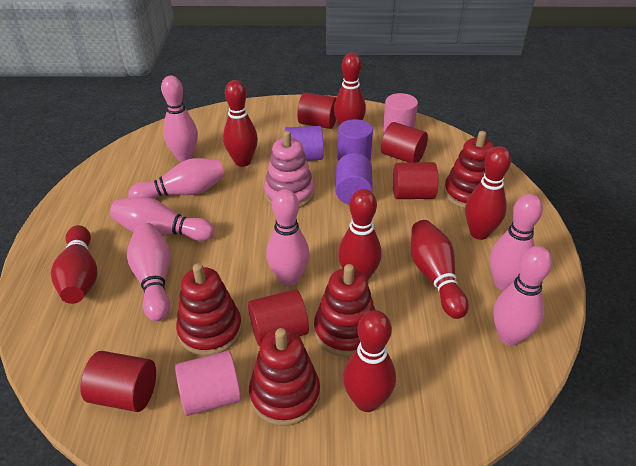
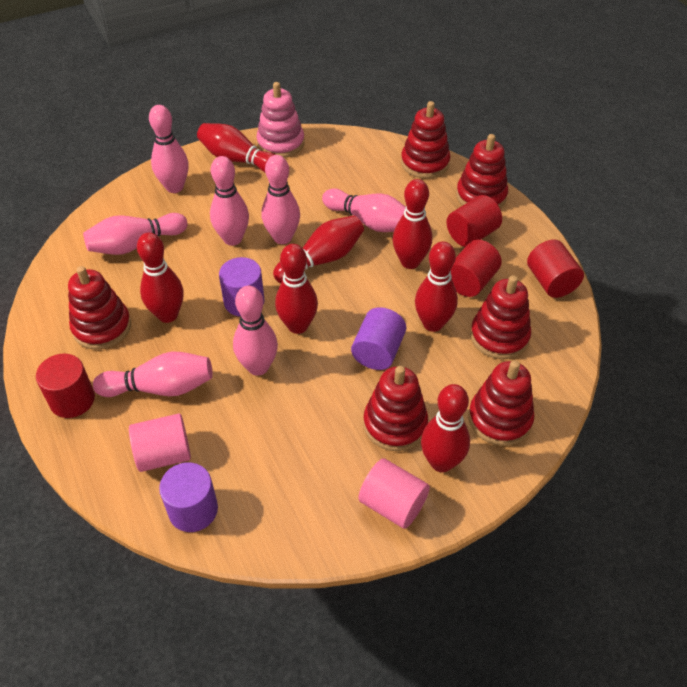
red cylinder: [80,351,156,412] [248,289,309,347] [297,92,336,129] [381,122,428,163] [393,162,438,199] = 5 -> [36,354,95,418] [447,195,502,247] [451,240,502,297] [527,239,584,298] = 4
red stacking toy: [176,263,242,356] [249,328,320,426] [314,264,375,357] [444,131,494,209] = 4 -> [68,266,131,350] [363,366,428,451] [401,101,450,179] [456,134,508,208] [468,360,535,446] [470,275,531,359] = 6

